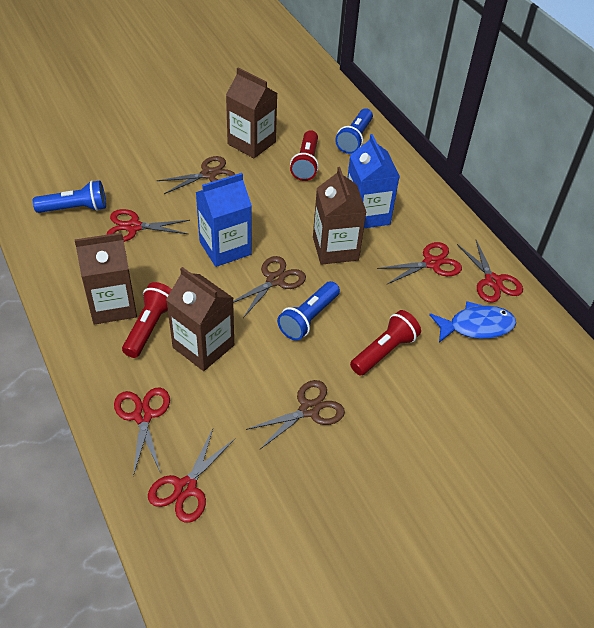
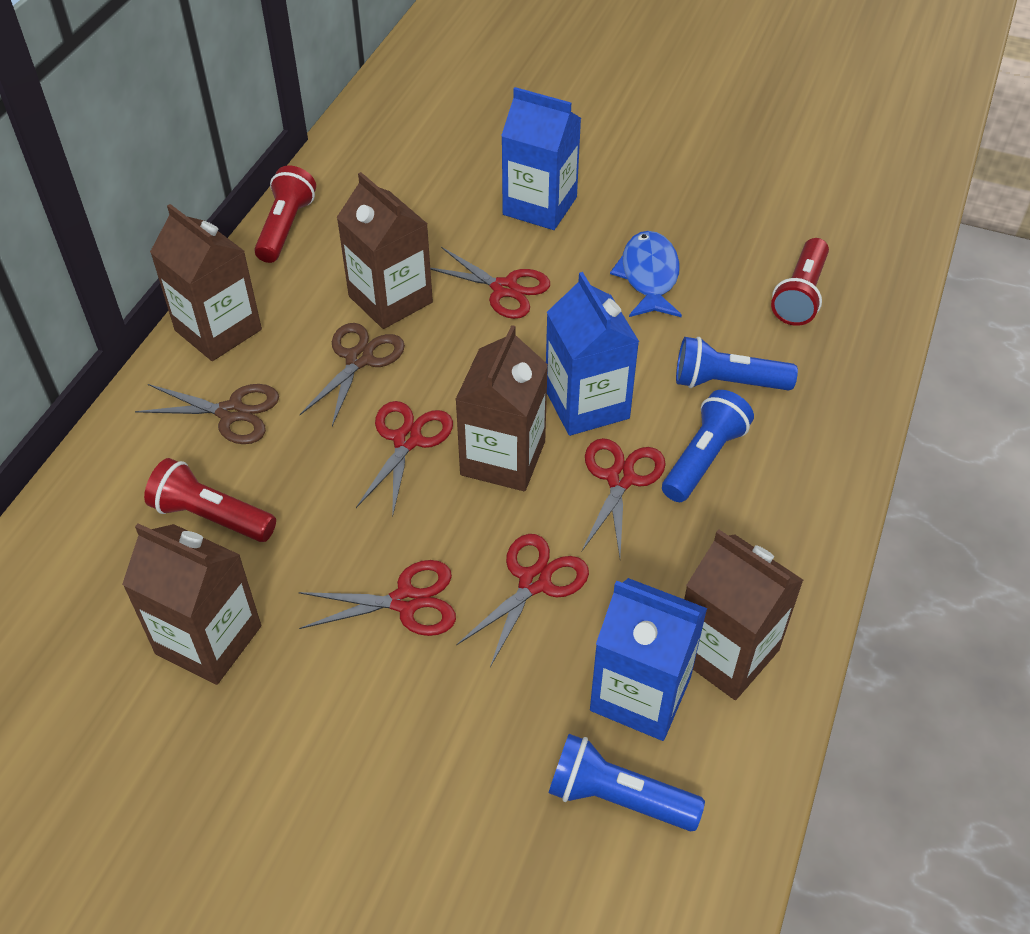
blue carton: [196,173,252,267] [347,134,400,228] = 2 -> [501,87,581,230] [546,272,639,436] [590,578,707,741] = 3
brown carton: [74,233,137,325] [166,267,234,371] [226,68,277,158] [313,167,366,265] = 4 -> [122,523,261,685] [150,204,262,361] [336,172,433,329] [455,325,548,491] [684,530,804,700] = 5
brown scissors: [157,156,235,194] [233,256,306,318] [246,380,345,449] = 3 -> [135,384,279,444] [300,323,405,426] = 2

